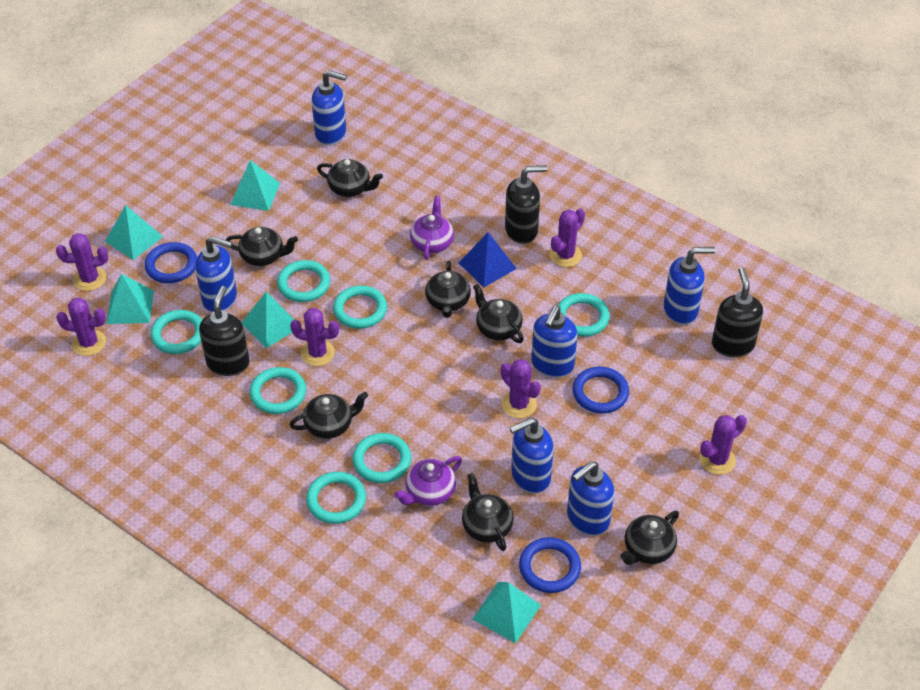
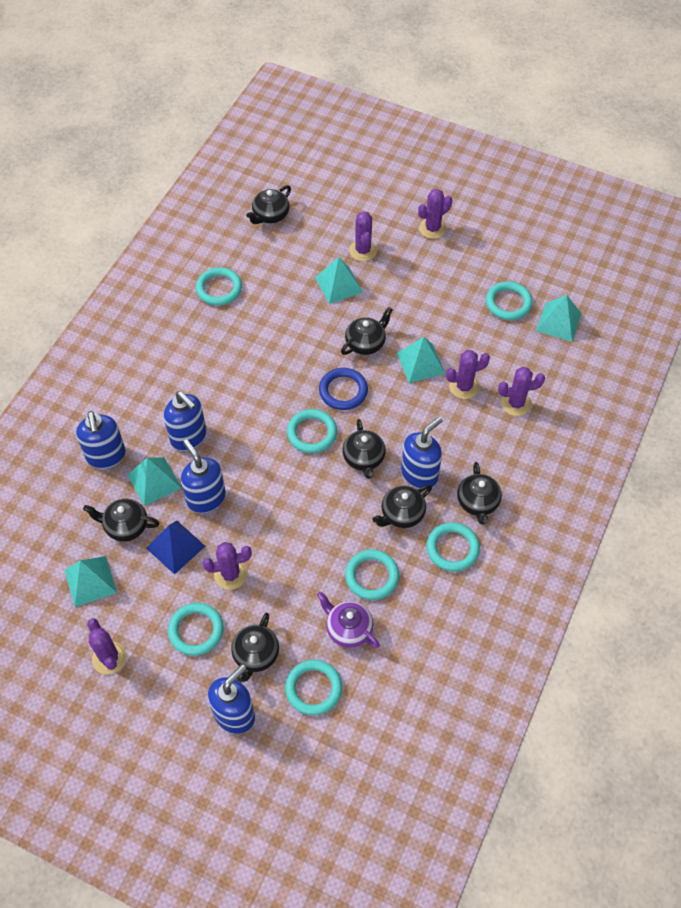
black soap dispenser: [199,286,250,376] [505,165,547,244] [712,267,763,357] = 3 -> none = 0
blue ring: [145,242,197,283] [519,537,581,593] [573,367,629,413] = 3 -> [319,368,368,410] = 1
blue soap dispenser: [195,236,237,313] [312,70,347,146] [510,417,554,494] [531,306,577,378] [567,461,614,536] [664,247,716,325] = 6 -> [76,411,126,469] [164,391,207,451] [181,439,226,514] [208,664,255,734] [401,417,443,489] = 5
purple teapot: [394,456,462,506] [410,196,454,260] = 2 -> [317,592,380,648] = 1

